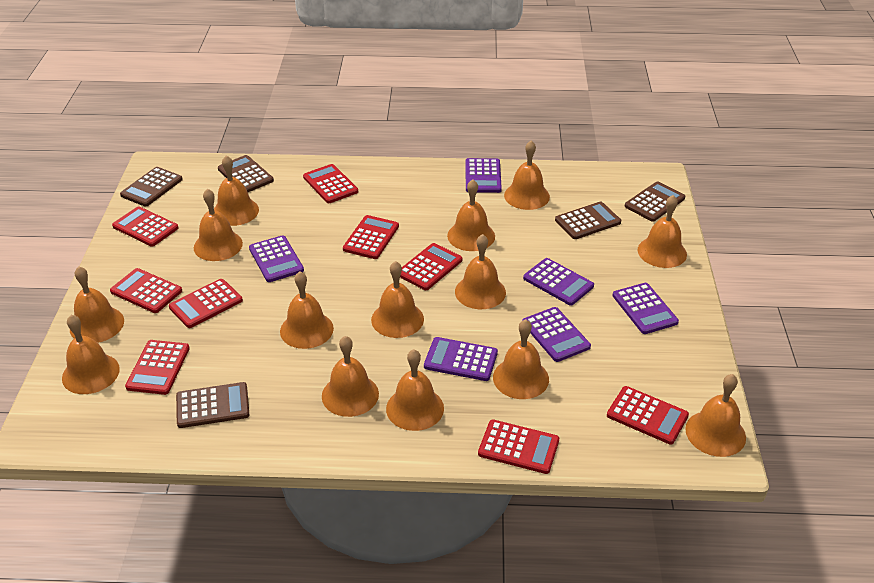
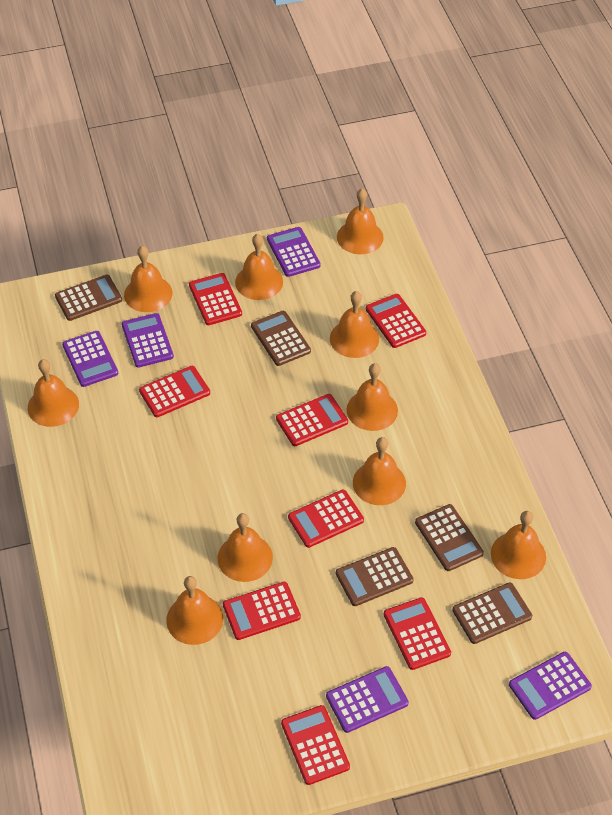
orange bell: [62,315,120,394] [70,266,124,343] [194,189,243,261] [214,156,259,226] [280,271,334,349] [322,336,379,417] [371,261,424,338] [386,349,444,431] [447,180,495,251] [455,234,506,309] [493,319,549,399] [504,141,550,210] [638,195,687,268] [685,374,746,457] = 14 -> [28,359,79,427] [124,246,172,312] [166,576,223,645] [218,513,273,582] [235,234,283,300] [330,291,379,358] [337,188,384,254] [346,363,398,431] [353,437,406,505] [491,511,546,579] = 10
purple calculator: [249,235,304,282] [424,337,498,381] [465,158,502,193] [522,307,591,362] [523,258,594,305] [612,283,679,334] = 6 -> [62,331,119,387] [122,313,174,368] [267,227,321,277] [326,666,409,733] [509,652,592,720] = 5
red calculator: [110,268,182,313] [112,206,179,247] [125,340,190,395] [169,279,243,328] [303,164,358,203] [343,215,399,259] [400,243,462,290] [478,419,559,474] [607,386,689,445] = 9 -> [139,366,210,417] [189,273,242,325] [223,582,301,640] [276,394,348,446] [281,705,350,785] [288,490,364,548] [366,294,426,348] [384,597,451,670] = 8

